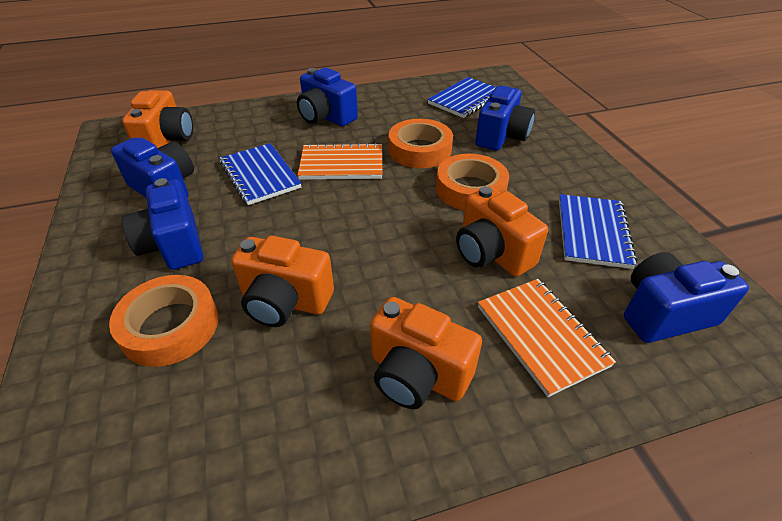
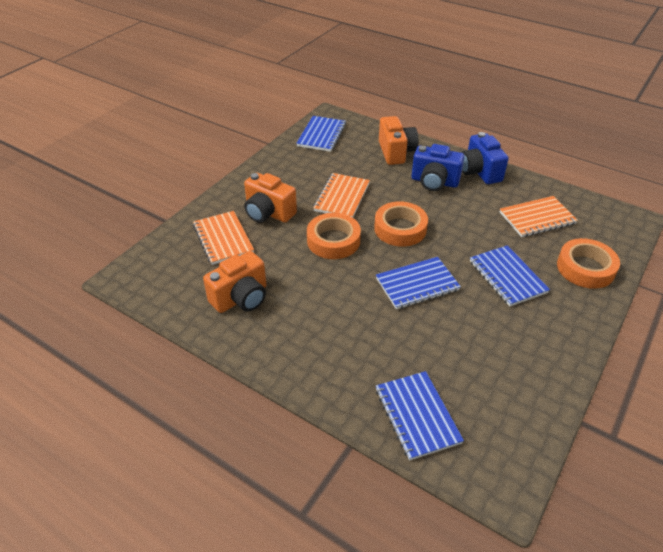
blue camera: [111,138,194,198] [122,178,203,270] [297,68,358,127] [475,85,535,151] [624,252,749,343] = 5 -> [411,144,464,191] [461,132,509,184] = 2
blue notebook: [220,143,302,205] [428,77,496,118] [559,194,637,269] = 3 -> [296,116,346,152] [376,257,461,309] [376,371,464,460] [470,245,550,306] = 4
orange camera: [122,90,193,148] [231,236,334,327] [370,297,482,409] [456,186,548,277] = 4 -> [203,251,266,313] [244,173,297,223] [379,116,419,165] = 3
orange notebook: [297,143,382,180] [478,279,616,397] = 2 -> [193,211,254,265] [313,173,370,218] [500,196,578,237] = 3

